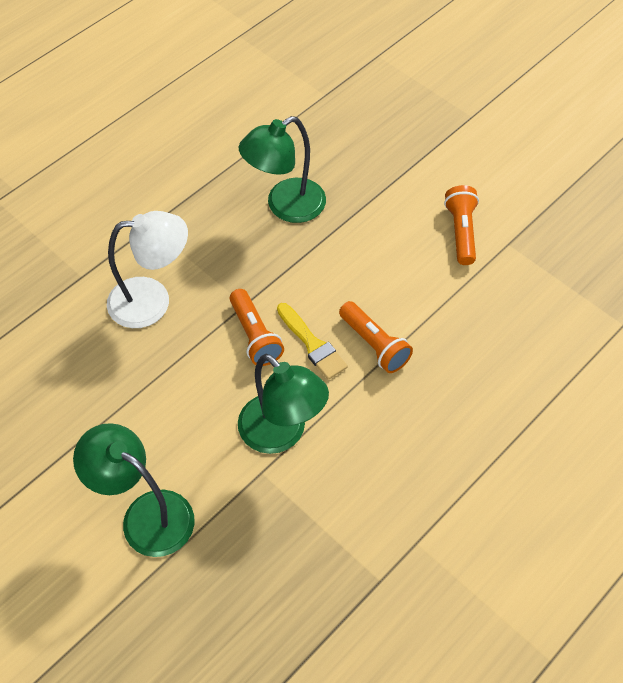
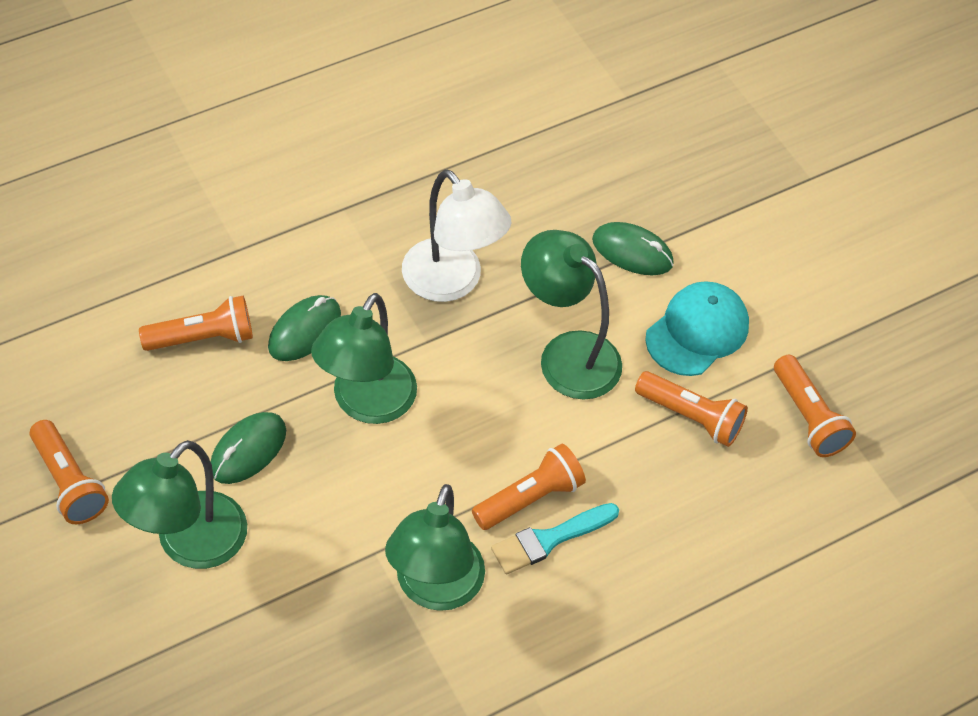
green lamp: [73,423,194,557] [238,354,329,454] [239,116,326,223] = 3 -> [112,440,247,569] [311,293,417,424] [385,484,485,611] [521,230,622,400] = 4
green mouse: none = 0 -> [211,412,286,484] [268,295,341,361] [592,222,674,275] = 3
orange flashlight: [230,289,284,366] [339,301,413,373] [444,185,479,265] = 3 -> [30,420,109,524] [139,296,253,351] [472,444,586,530] [635,371,748,447] [774,355,856,457] = 5
turquoise brush: none = 0 -> [491,503,619,575] = 1
turquoise cap: none = 0 -> [645,281,749,376] = 1
yellow brush: [277,303,348,380] = 1 -> none = 0

